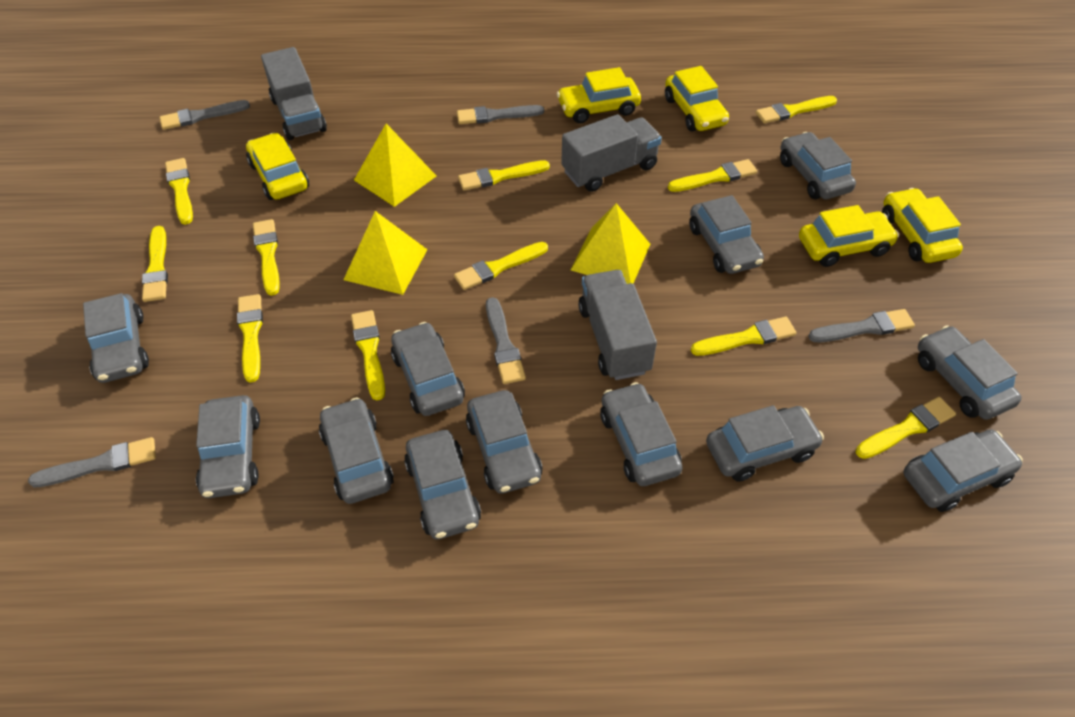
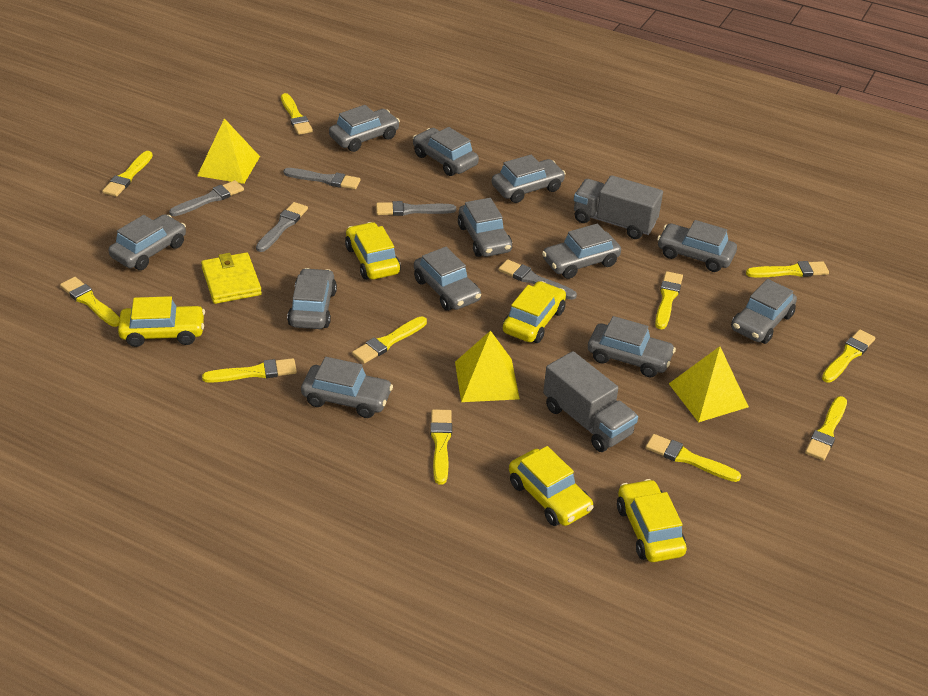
grey truck: [261,47,327,140] [561,114,662,192] [578,270,657,380] = 3 -> [543,351,638,452] [574,175,663,239] = 2
yellow wallet: none = 0 -> [201,252,262,304] = 1

